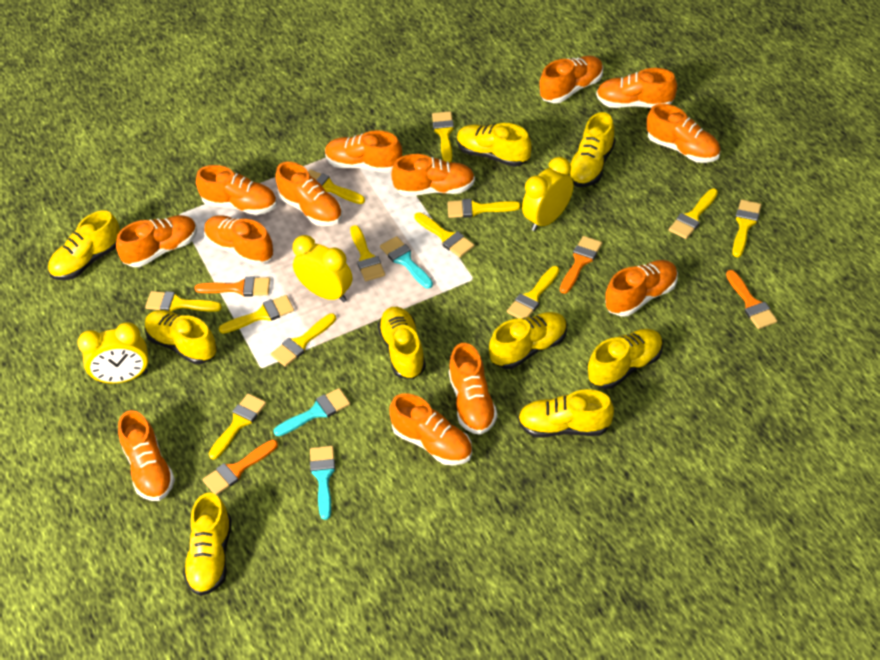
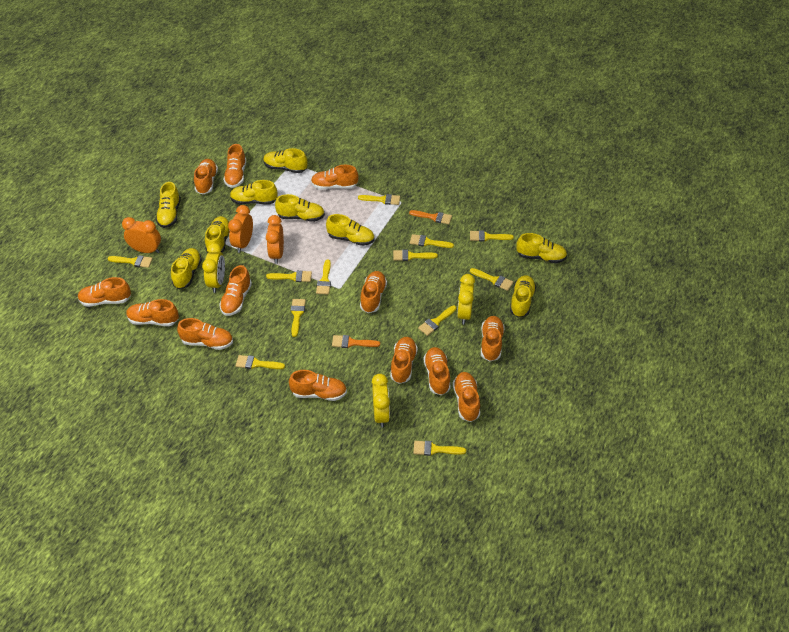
orange brush: [194,277,270,297] [203,440,278,495] [560,236,602,294] [726,270,777,329] = 4 -> [332,335,380,348] [409,210,452,224] = 2
orange clock: none = 0 -> [122,217,161,253] [228,205,253,253] [266,215,284,264] = 3
turquoise brush: [273,388,350,436] [310,446,335,520] [380,236,433,289] = 3 -> none = 0

